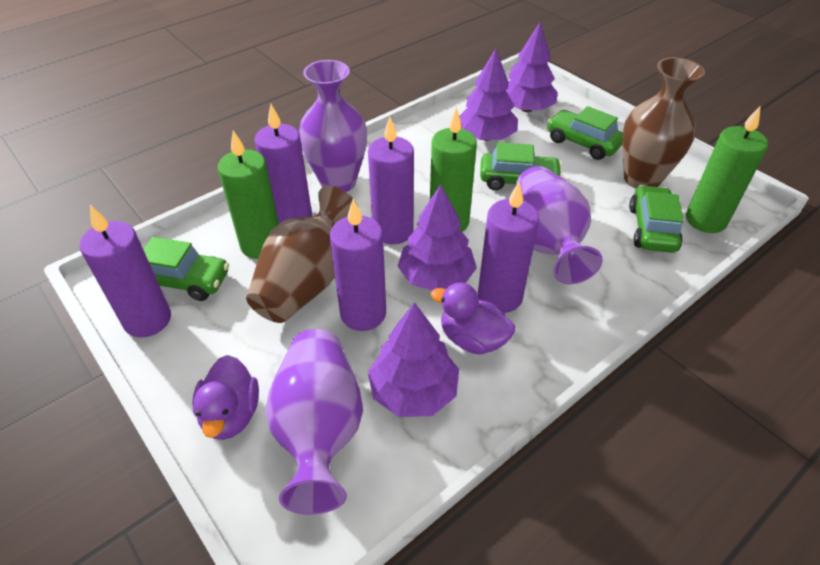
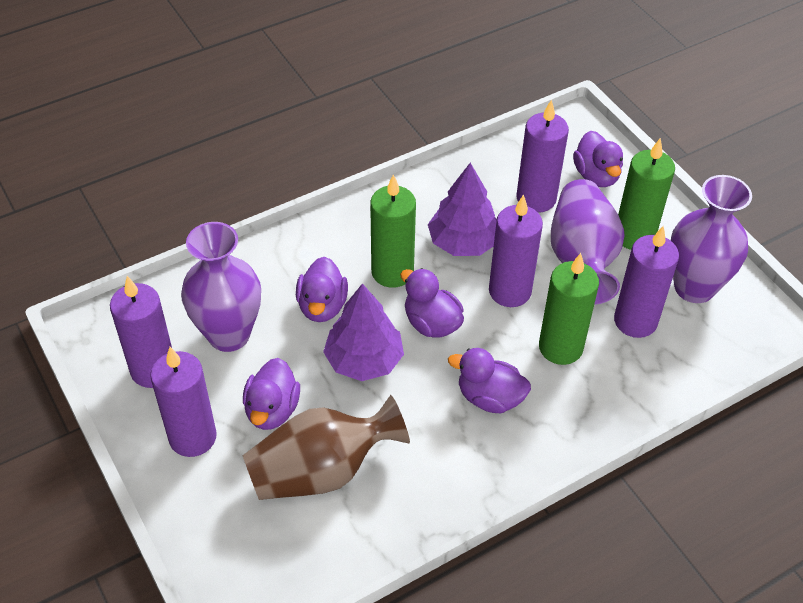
brown vase: [246,186,358,323] [622,57,705,189] = 2 -> [242,395,410,500] = 1
green car: [143,237,229,301] [480,142,563,190] [547,106,623,160] [629,185,684,253] = 4 -> none = 0
purple duck: [192,355,259,440] [431,283,515,354] = 2 -> [243,358,300,430] [296,257,348,322] [400,268,464,337] [448,348,531,413] [573,131,623,187] = 5
purple tree: [368,302,459,417] [398,185,477,291] [459,49,518,141] [506,23,558,112] = 4 -> [323,283,404,381] [428,163,497,256] = 2

